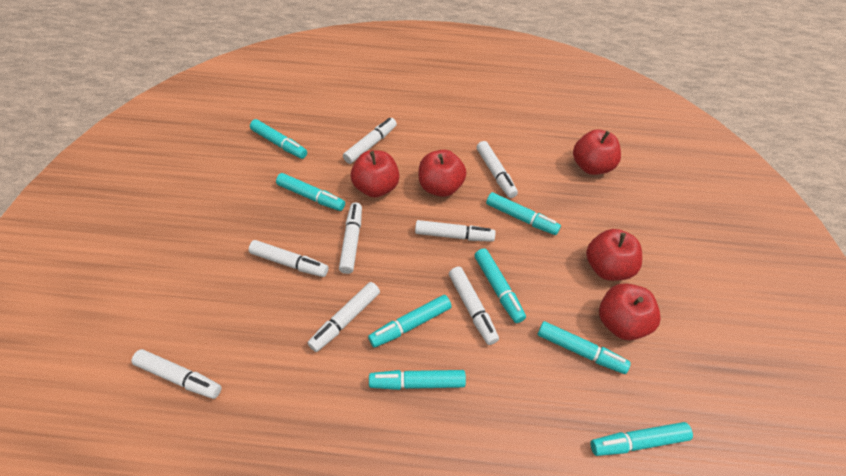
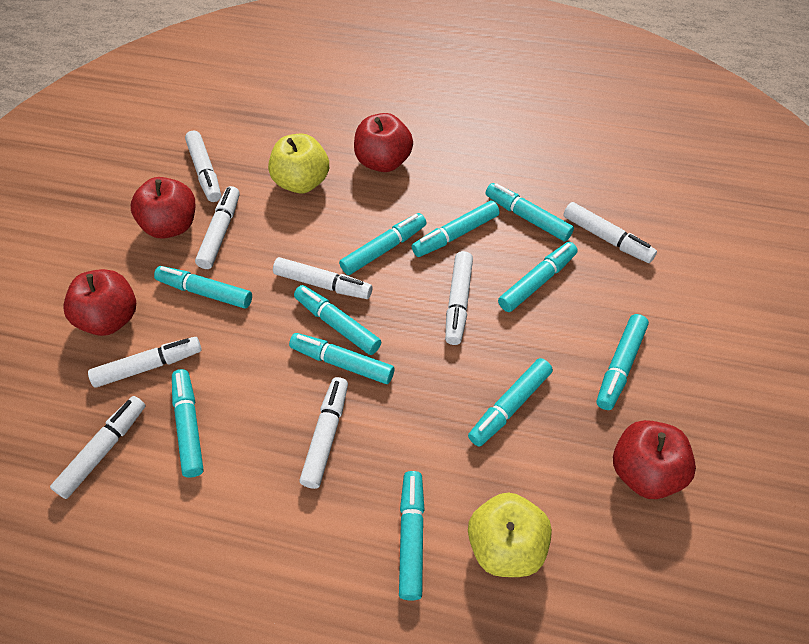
red apple: [351,150,400,198] [419,150,466,197] [573,129,621,175] [586,229,642,281] [599,283,661,340] = 5 -> [63,269,136,336] [131,177,195,238] [354,113,413,172] [613,420,696,499] = 4
turquoise marker: [250,119,307,159] [276,173,345,211] [368,295,452,348] [369,370,466,390] [474,248,526,323] [486,192,561,235] [538,321,631,374] [591,422,693,456] = 8 -> [154,266,252,308] [172,369,204,477] [289,333,394,384] [294,285,381,355] [339,213,427,275] [399,471,425,600] [412,200,500,257] [468,358,553,447] [485,183,574,242] [498,242,578,312] [597,314,649,410] = 11
yellow apple: none = 0 -> [268,134,329,193] [468,493,552,577] = 2

